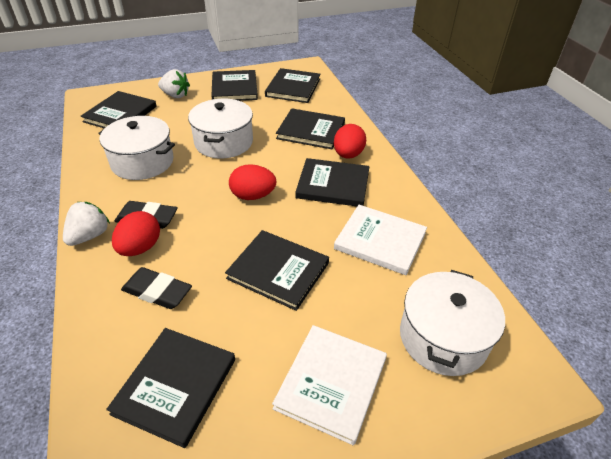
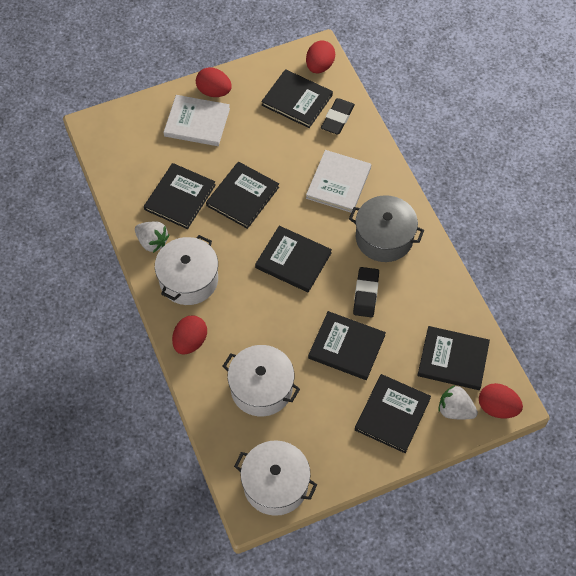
grey pot: none = 0 -> [349,195,424,262] = 1
red egg: [112,211,160,256] [229,164,277,200] [334,124,366,159] = 3 -> [172,315,207,355] [196,67,232,97] [306,40,335,73] [479,383,523,418] = 4

